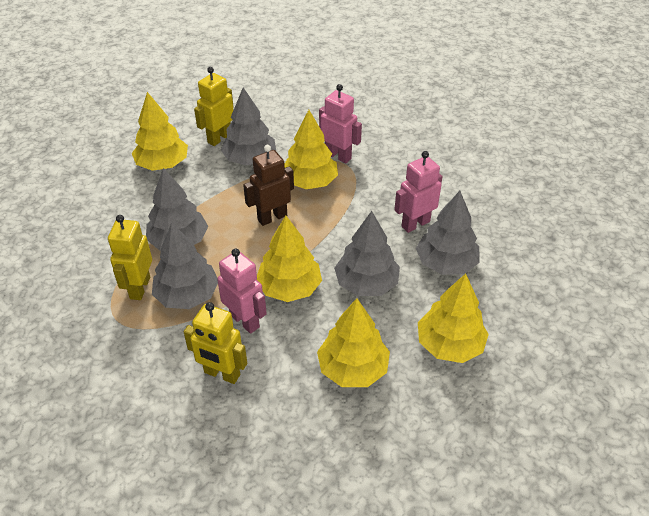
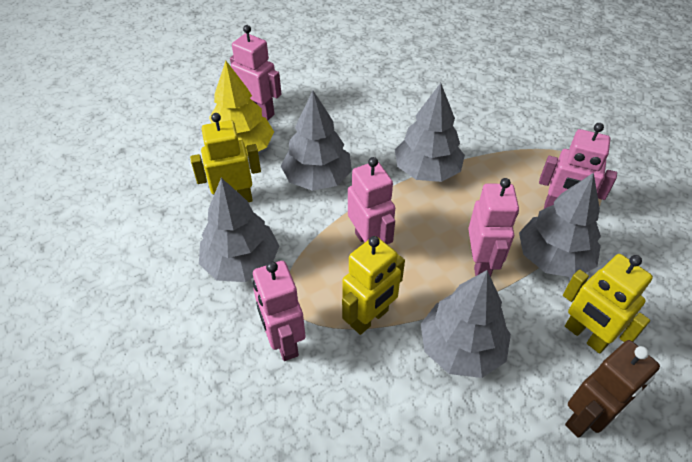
pink robot: [217,249,267,334] [319,84,362,164] [394,151,442,233] = 3 -> [230,25,282,120] [253,261,305,361] [348,157,395,244] [468,178,519,277] [539,123,617,209] = 5
yellow tree: [132,92,188,171] [257,215,322,302] [284,110,338,189] [317,298,390,387] [418,274,489,363] = 5 -> [209,61,274,157] = 1

